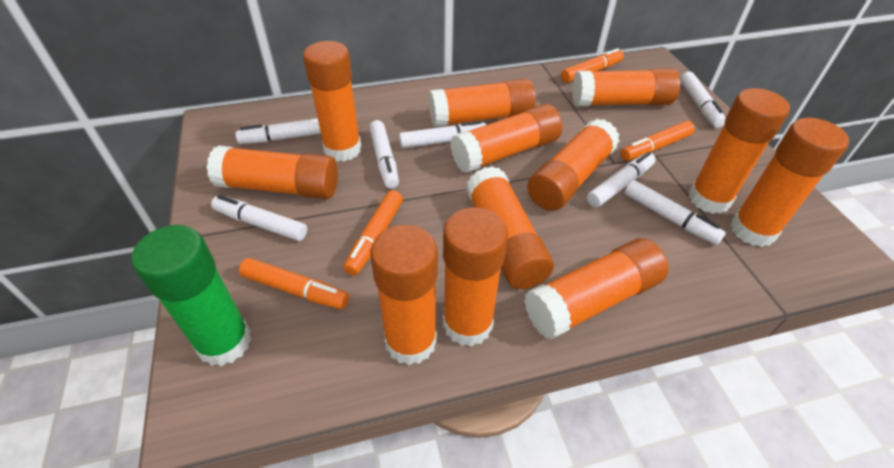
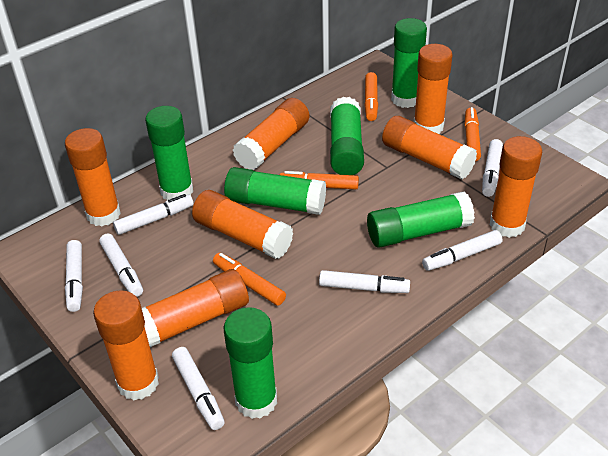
green glue stick: [132,225,252,366] = 1 -> [145,106,193,200] [224,167,326,215] [224,307,277,419] [330,96,364,175] [367,192,475,248] [391,18,427,108] = 6
orange glue stick: [206,145,338,199] [303,41,362,162] [370,225,438,365] [429,79,536,127] [443,207,508,347] [450,104,562,173] [466,166,554,289] [524,238,669,340] [527,118,620,211] [572,69,680,107] [688,88,790,214] [730,118,849,247] = 12 -> [65,128,121,226] [93,290,159,400] [142,269,249,347] [192,190,293,259] [233,98,309,170] [382,116,477,180] [414,44,453,134] [490,136,542,238] = 8

